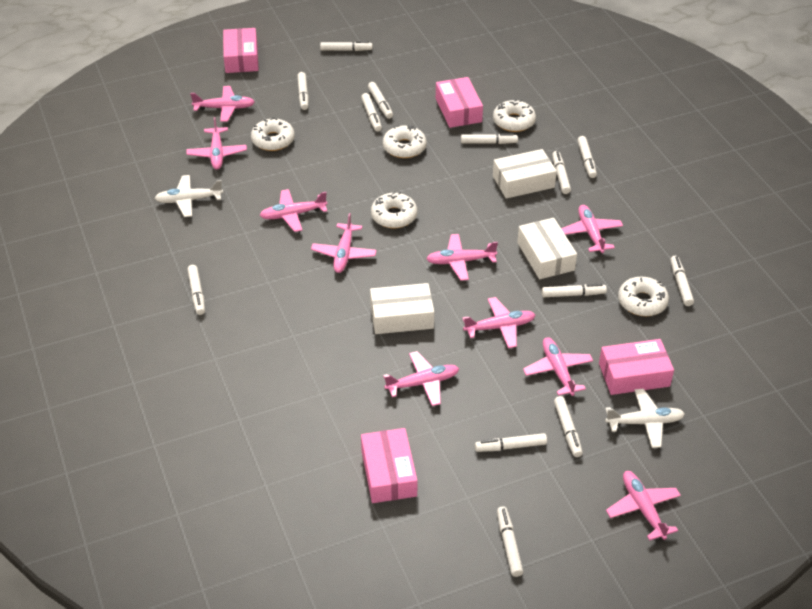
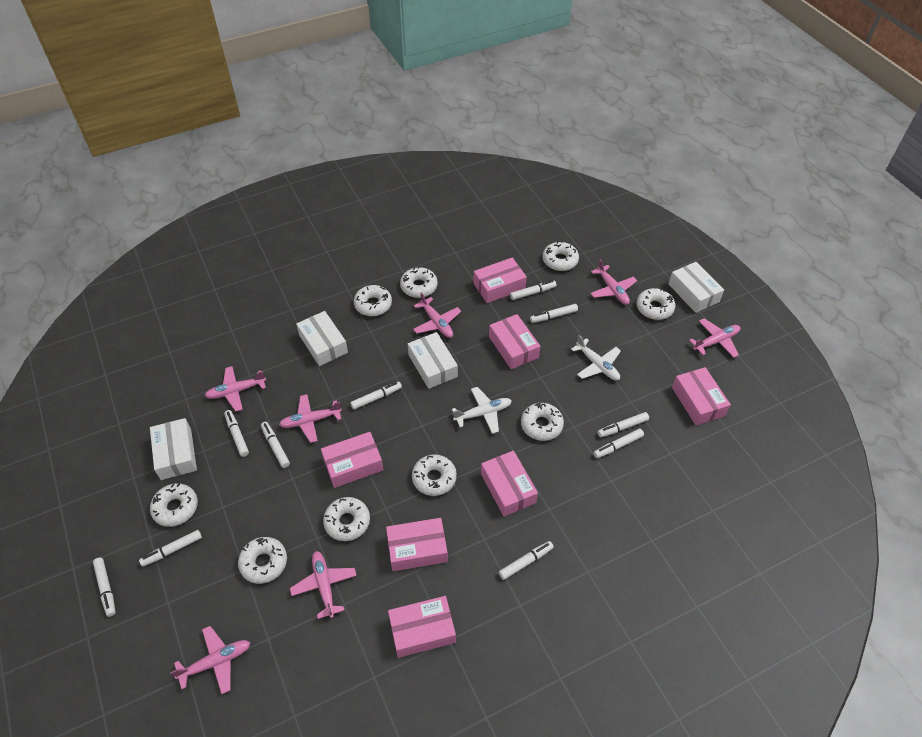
pink box: [223,28,258,73] [361,428,417,503] [436,77,483,128] [599,339,674,395] = 4 -> [321,432,383,488] [386,518,448,571] [388,596,456,658] [473,257,527,303] [481,450,538,517] [489,314,540,369] [672,367,731,425] = 7
pink plane: [186,117,247,170] [190,86,255,122] [260,189,327,232] [311,213,377,273] [383,351,459,406] [426,234,498,281] [463,297,535,348] [523,337,593,396] [561,205,623,253] [606,471,681,541] = 10 -> [170,626,250,694] [205,366,266,412] [279,394,342,443] [290,551,357,619] [413,292,461,338] [590,259,637,305] [689,318,741,358] = 7
white box: [370,283,434,334] [493,149,557,199] [517,218,577,279] = 3 -> [150,418,197,480] [296,311,348,366] [408,332,458,389] [669,262,724,313] = 4
white donut: [251,118,295,151] [371,192,417,228] [383,125,427,158] [493,99,536,132] [618,277,669,316] = 5 -> [150,483,198,527] [238,537,287,584] [323,497,370,541] [354,285,392,316] [400,266,438,298] [412,454,457,496] [521,403,564,441] [543,241,579,271] [636,288,676,320] = 9
white marker: [187,265,205,315] [297,72,309,110] [320,41,372,51] [361,93,382,132] [368,82,393,119] [461,133,518,144] [475,433,547,452] [497,506,523,577] [542,284,607,297] [552,151,571,194] [554,396,583,457] [577,136,597,178] [670,256,694,306] = 13 -> [93,558,116,617] [139,530,202,567] [224,410,249,457] [261,422,290,468] [350,382,402,410] [499,541,554,580] [510,280,557,300] [530,304,578,323] [594,429,644,458] [597,412,649,437] = 10

